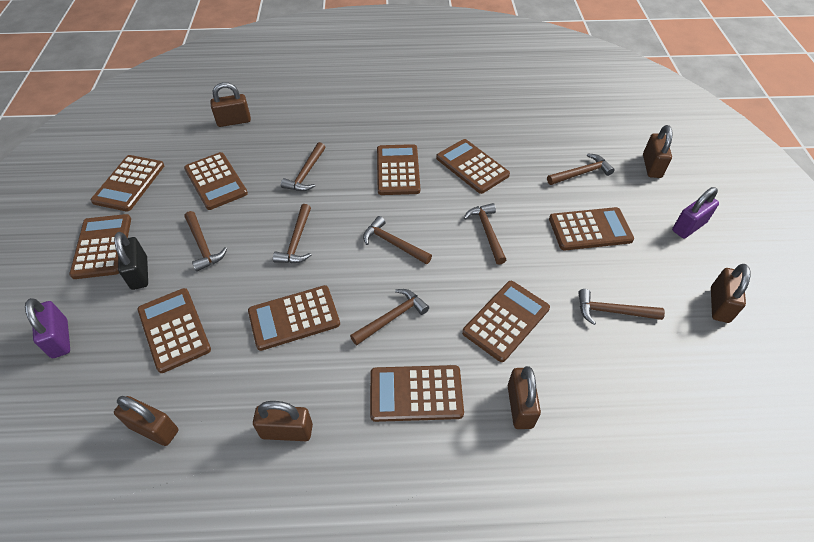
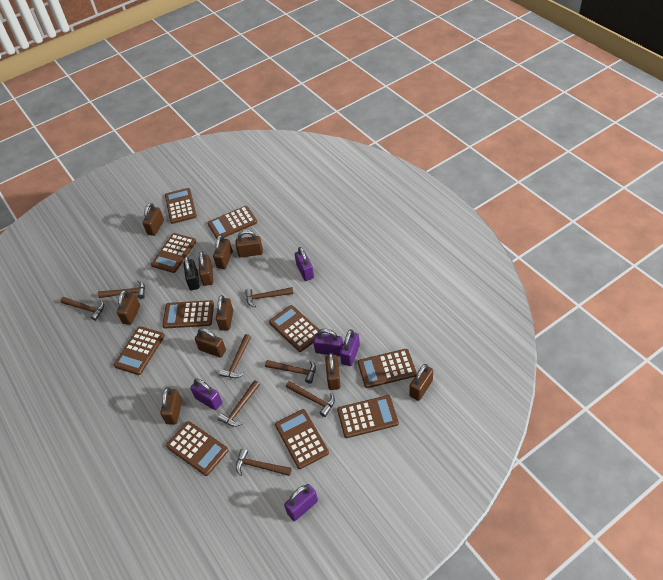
brown padlock: [114,396,178,446] [210,82,251,127] [253,401,313,441] [508,366,541,429] [643,125,672,178] [711,264,751,323] = 6 -> [117,290,140,325] [143,203,164,236] [161,387,182,425] [195,328,226,358] [199,251,213,286] [213,235,233,269] [216,295,233,330] [235,230,263,257] [325,353,341,390] [409,364,433,401] = 10
purple padlock: [25,298,70,358] [672,187,719,238] = 2 -> [190,379,222,410] [284,484,318,521] [295,247,314,281] [313,329,343,356] [340,329,360,366] = 5

